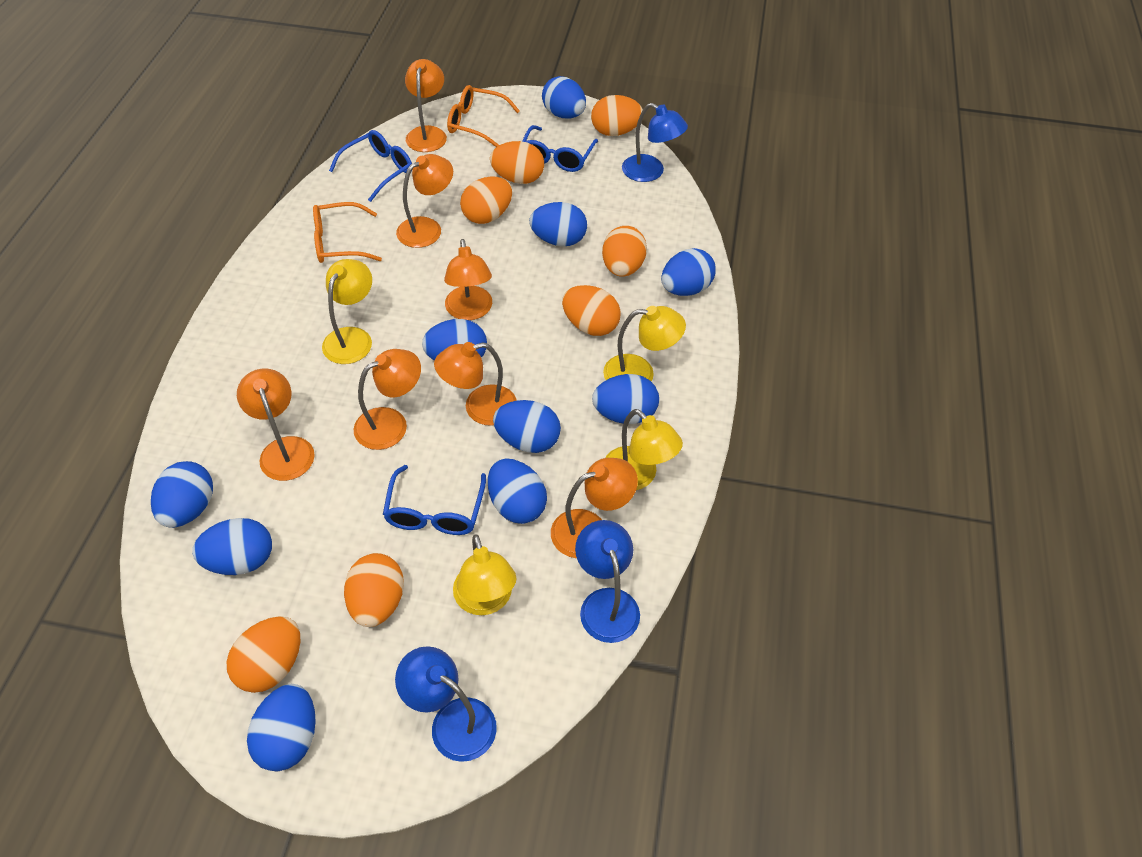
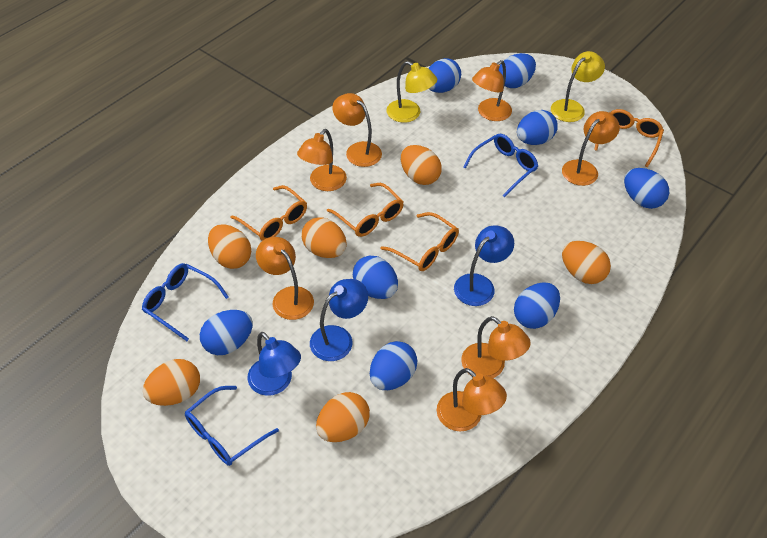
blue egg: [151,461,213,528] [192,518,272,575] [247,684,316,771] [422,319,487,360] [488,458,547,524] [493,400,561,453] [529,202,587,246] [542,76,586,118] [592,374,659,424] [661,248,716,296] = 10 -> [200,310,253,355] [353,256,398,299] [370,341,417,390] [428,58,461,93] [499,53,536,88] [514,282,560,329] [517,110,558,145] [624,168,669,209] = 8
orange egg: [227,616,300,693] [344,553,404,627] [460,176,512,224] [490,141,544,184] [562,285,621,336] [591,95,643,136] [602,226,647,277] = 7 -> [143,359,200,406] [208,224,251,269] [302,217,347,258] [316,392,370,442] [401,145,442,185] [562,241,611,284] = 6
orange glasses: [313,202,382,263] [447,85,520,147] = 2 -> [230,185,307,241] [327,183,403,237] [380,212,459,271] [594,109,664,167] = 4
yellow lamp: [322,259,372,364] [453,535,517,615] [603,306,686,381] [605,409,683,490] = 4 -> [386,61,437,123] [551,51,605,122] = 2

